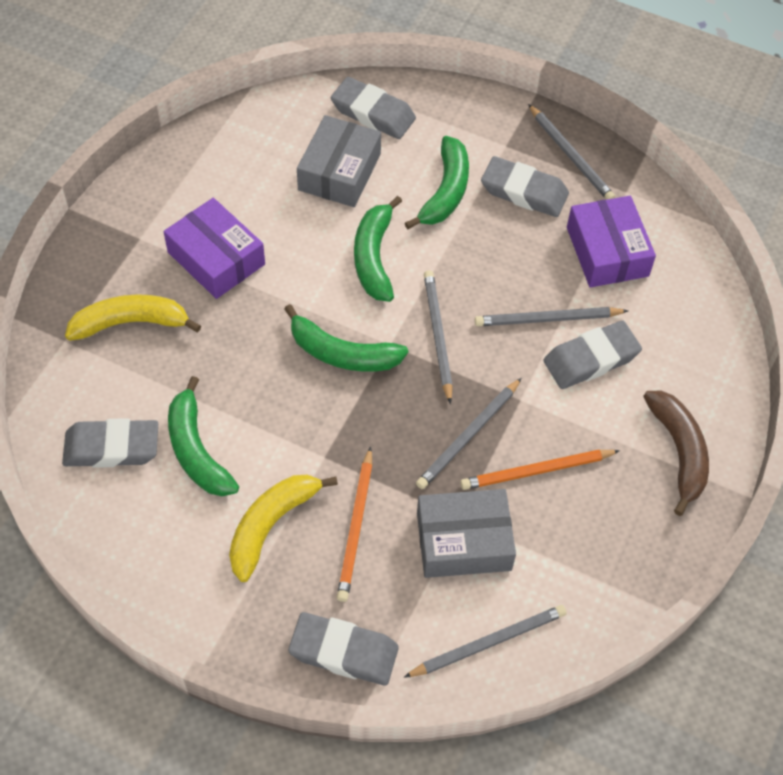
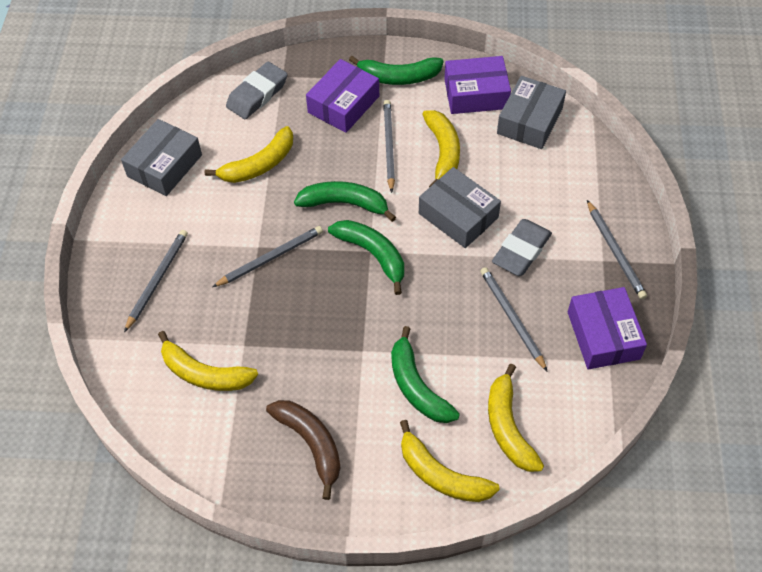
grey box: [297,115,381,207] [417,489,516,578] = 2 -> [121,119,202,196] [419,167,501,248] [497,76,566,149] = 3
grey eraser: [62,418,158,468] [288,612,399,686] [331,77,416,139] [481,156,569,217] [544,321,642,389] = 5 -> [226,62,288,119] [492,219,552,276] = 2
orange pencil: [337,446,372,602] [460,450,620,490] = 2 -> none = 0
purple box: [164,198,265,299] [567,196,656,287] = 2 -> [306,59,379,133] [444,56,511,114] [568,287,647,370] = 3
yellow banana: [65,294,201,341] [229,475,338,582] = 2 -> [158,331,258,391] [205,126,293,183] [400,420,500,502] [422,110,460,188] [488,364,544,472] = 5

